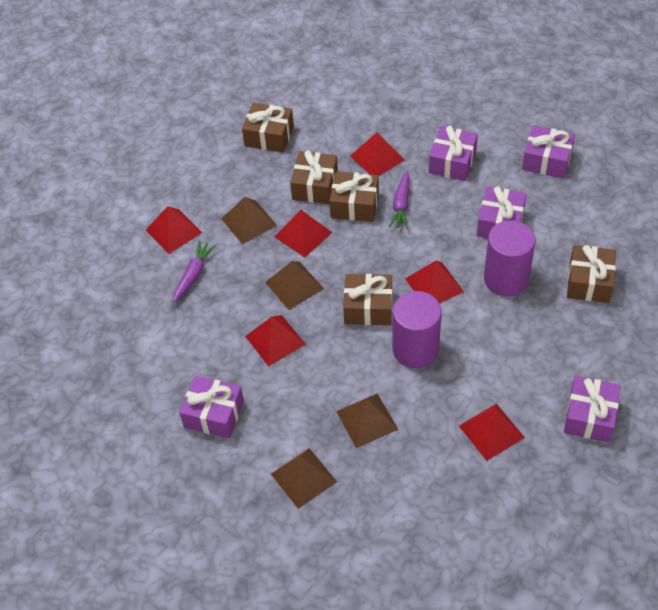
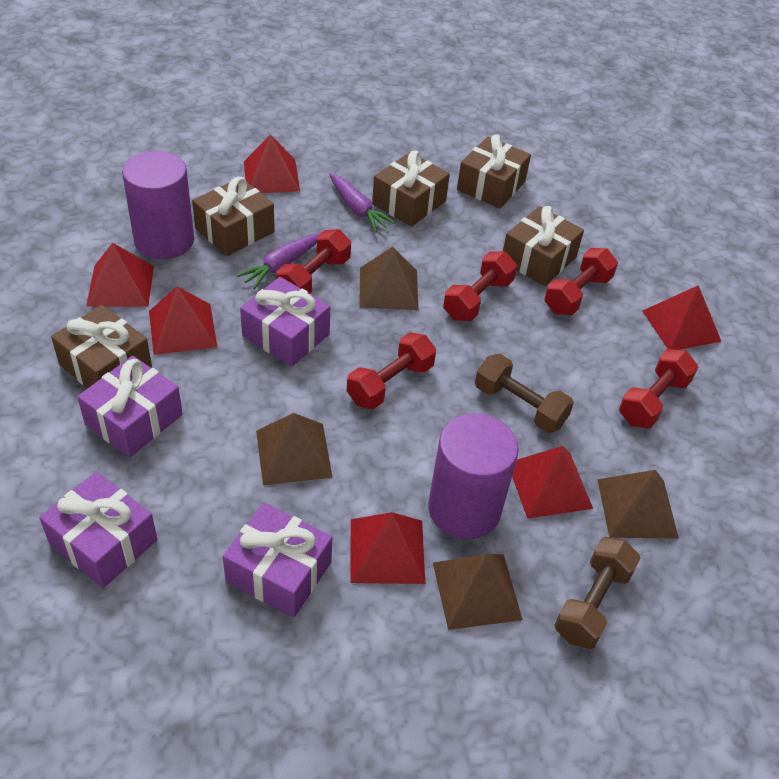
brown dumbbell: none = 0 -> [475,354,574,433] [555,537,641,649] = 2
purple gift: [179,376,244,438] [429,126,478,181] [477,186,527,238] [522,125,575,179] [564,376,621,442] = 5 -> [39,472,157,588] [77,356,183,457] [223,502,332,618] [240,277,330,367] = 4
red dumbbell: none = 0 -> [276,229,351,294] [347,332,436,409] [443,251,517,321] [544,248,618,315] [619,349,698,428] = 5

